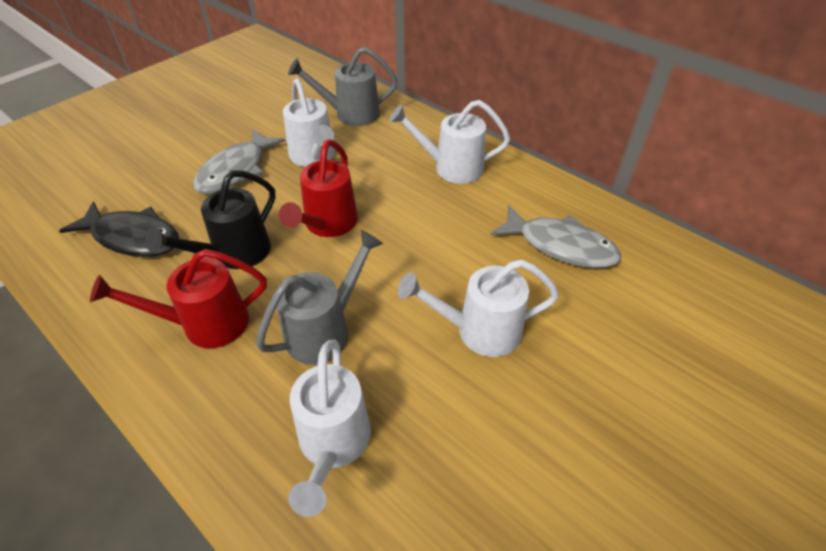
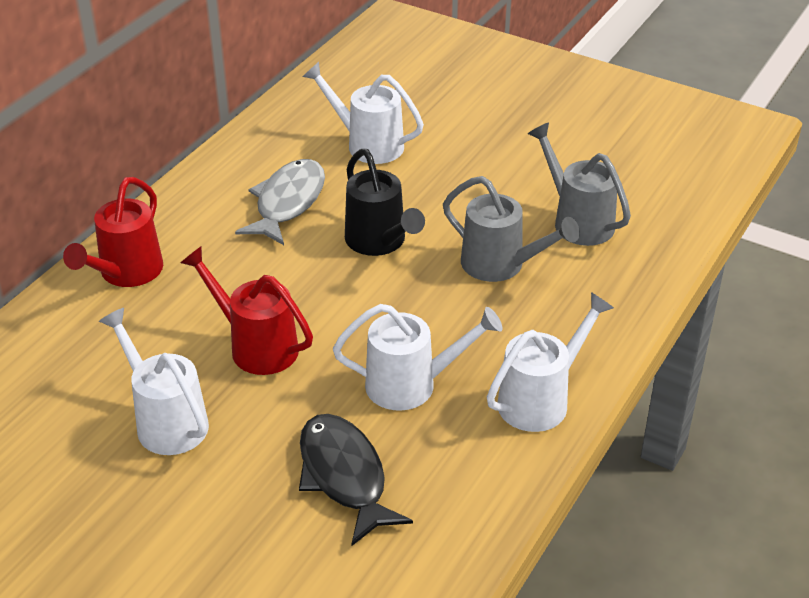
grey fish: [193,129,285,194] [491,205,621,268] = 2 -> [235,159,325,245] = 1

